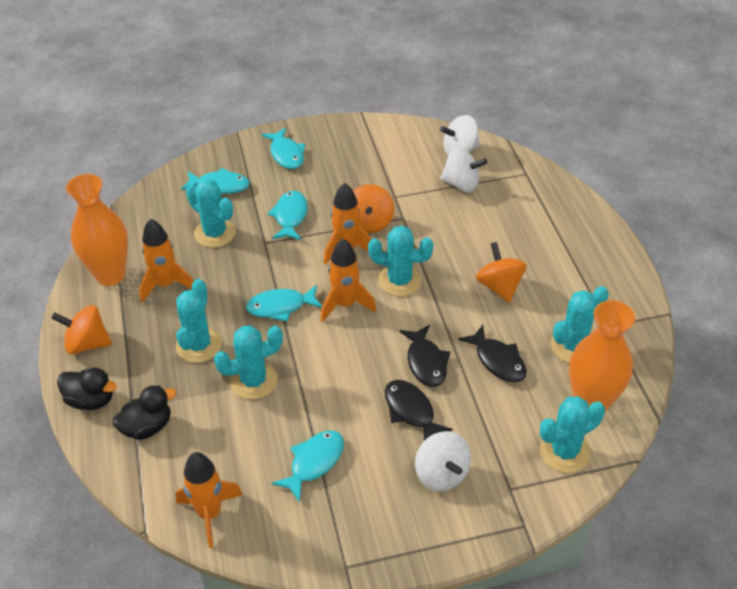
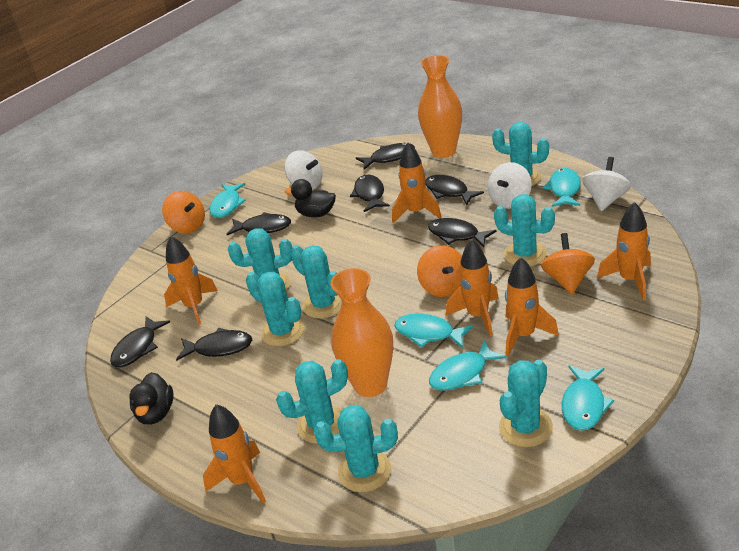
black fish: [385,380,453,441] [399,325,450,387] [458,325,527,382] = 3 -> [110,316,170,367] [176,328,252,360] [227,212,291,235] [350,175,390,212] [356,143,415,170] [426,175,484,206] [428,218,496,247] = 7
orange rocket: [139,219,193,303] [175,452,243,548] [321,239,376,322] [324,183,372,265] = 4 -> [164,236,218,325] [203,404,266,504] [392,142,442,223] [446,239,499,336] [505,257,559,357] [597,202,651,300] = 6
turquoise cactus: [176,279,222,363] [186,179,236,248] [214,326,283,399] [368,225,434,296] [540,396,605,473] [550,286,609,363] = 6 -> [228,229,292,291] [246,272,305,346] [276,359,348,444] [290,245,342,319] [314,405,398,492] [492,122,549,186] [494,194,555,266] [499,360,553,447] = 8

